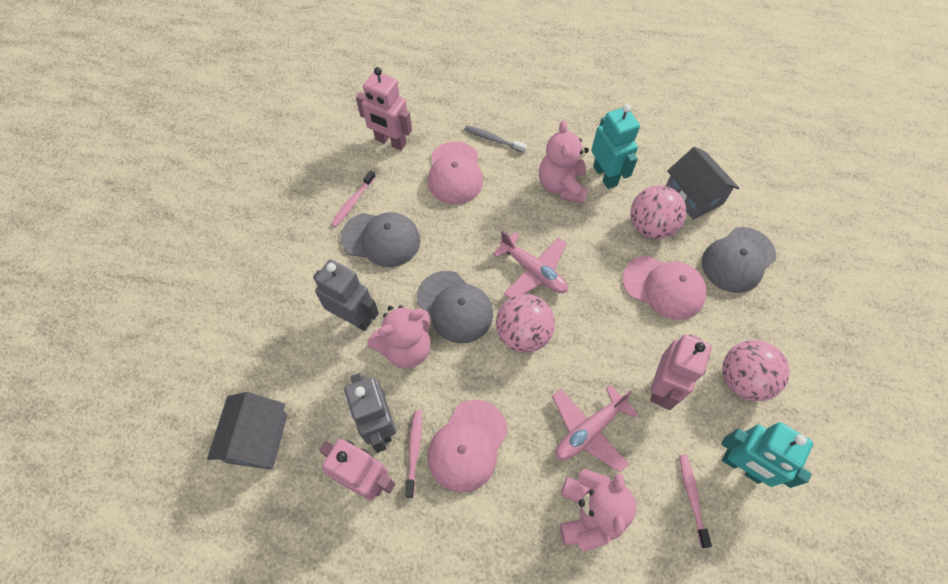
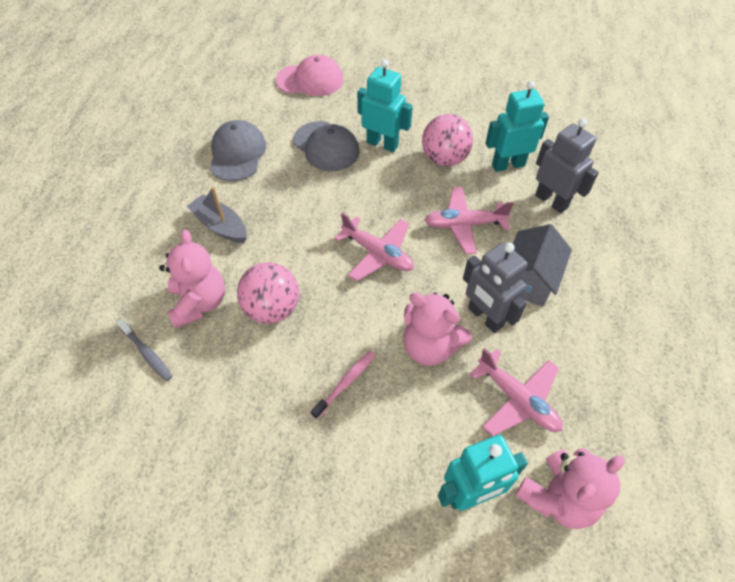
grey boat: none = 0 -> [187,187,247,243] = 1
grey cap: [341,212,420,267] [416,271,493,343] [702,227,776,293] = 3 -> [209,120,266,181] [293,121,360,171] = 2
grey house: [207,392,287,470] [666,147,739,220] = 2 -> [513,224,572,307] = 1
pink ball: [496,294,555,353] [630,185,686,239] [722,340,790,401] = 3 -> [237,262,299,324] [422,114,473,166] = 2
pink cap: [427,400,508,493] [428,141,483,204] [623,255,707,320] = 3 -> [276,55,344,96] = 1
pink plane: [493,230,568,299] [552,385,638,472] = 2 -> [334,213,414,282] [425,187,514,254] [469,348,563,436] = 3
pink robot: [319,439,395,501] [356,67,412,150] [650,335,712,410] = 3 -> none = 0
pink toothbrush: [331,170,376,227] [405,410,422,498] [679,454,712,548] = 3 -> [311,351,375,419] = 1
turquoise robot: [591,104,640,189] [721,422,813,488] = 2 -> [357,59,413,152] [438,435,528,511] [486,81,549,172] = 3

